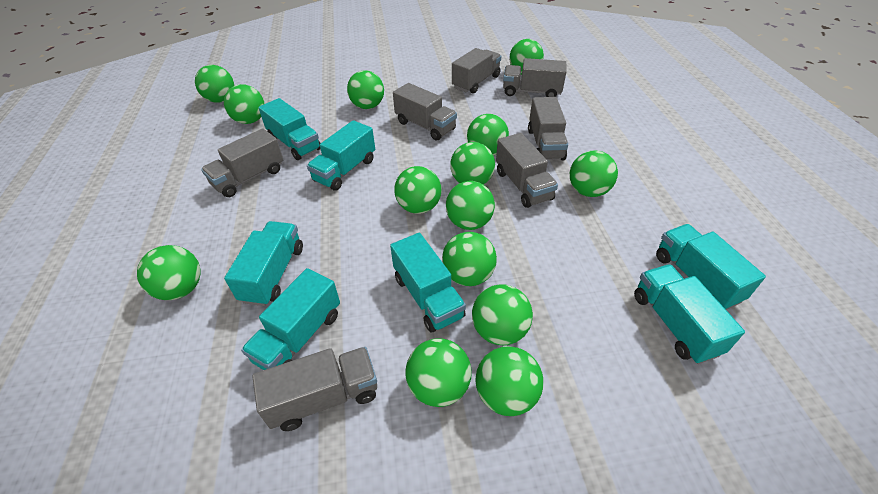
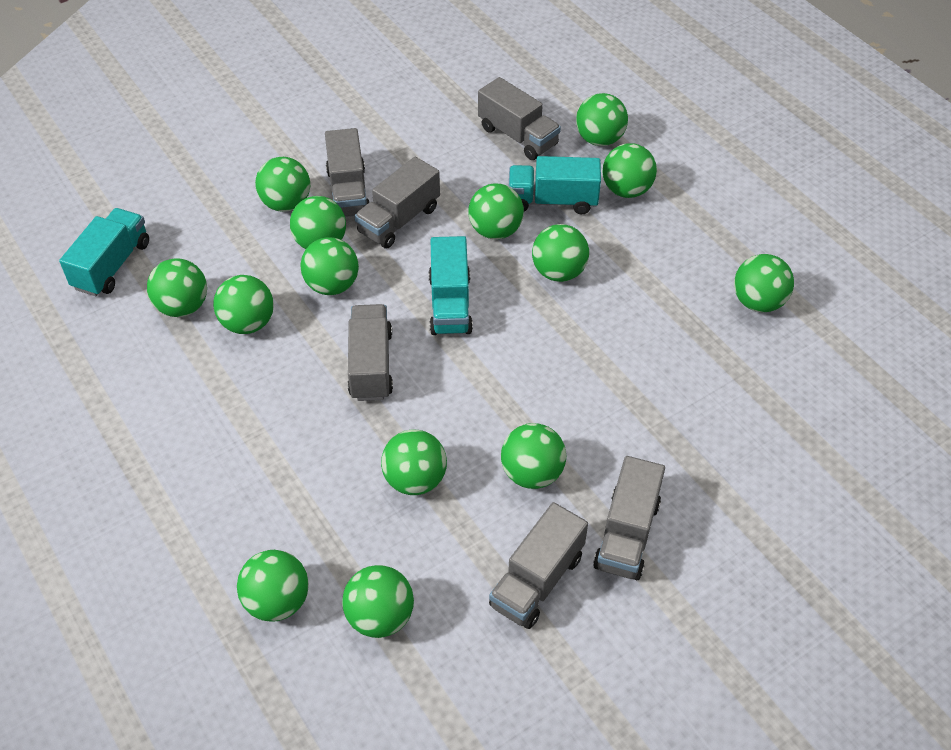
grey truck: [201,129,283,197] [252,347,377,431] [393,83,457,141] [452,48,501,94] [496,133,558,208] [503,58,566,97] [528,97,568,160] = 7 -> [325,128,369,217] [348,304,393,401] [355,157,440,249] [478,77,561,160] [489,502,588,629] [593,456,665,580] = 6
turquoise truck: [224,221,303,306] [241,268,340,370] [258,98,320,160] [307,120,375,191] [390,233,466,332] [634,264,745,364] [656,224,766,310] = 7 -> [59,208,149,296] [429,236,473,335] [509,156,601,214] = 3

